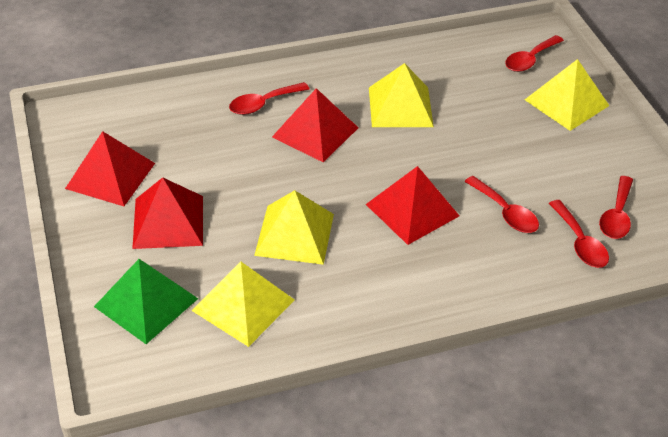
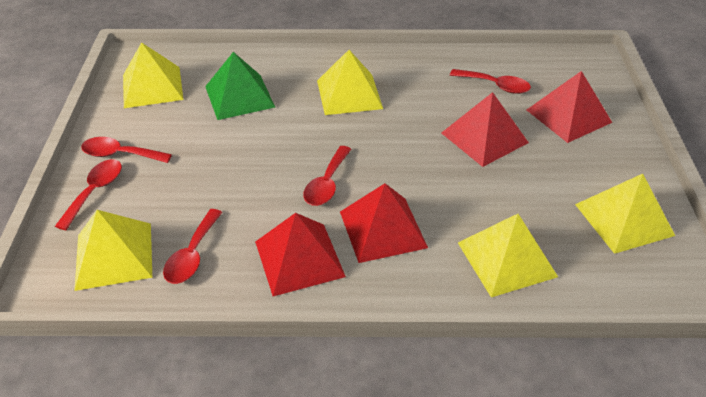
yellow pyramid: [192,262,294,347] [254,190,334,265] [369,63,434,127] [525,59,609,131] = 4 -> [74,210,152,291] [123,42,183,108] [317,50,383,115] [458,214,558,297] [575,174,675,254] = 5

